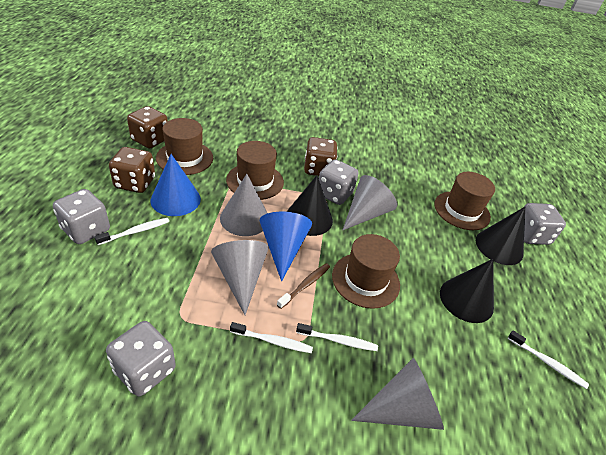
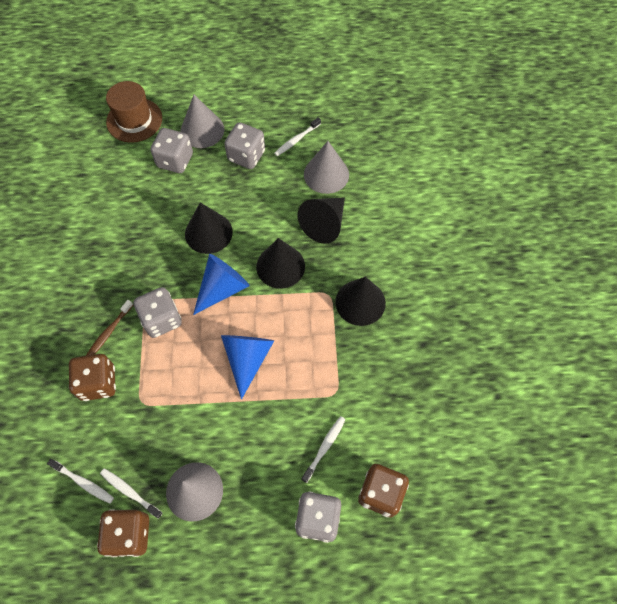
black cone: [287,175,333,236] [440,259,494,323] [476,207,525,265] = 3 -> [185,202,233,254] [256,238,305,289] [298,197,345,244] [335,277,386,326] = 4
brown hat: [156,118,213,175] [226,141,284,200] [332,234,400,309] [434,172,495,230] = 4 -> [106,81,162,143] = 1
grey cone: [211,240,269,315] [220,174,267,236] [343,175,397,230] [351,358,444,430] = 4 -> [166,462,223,521] [180,95,224,148] [304,141,349,194] = 3

